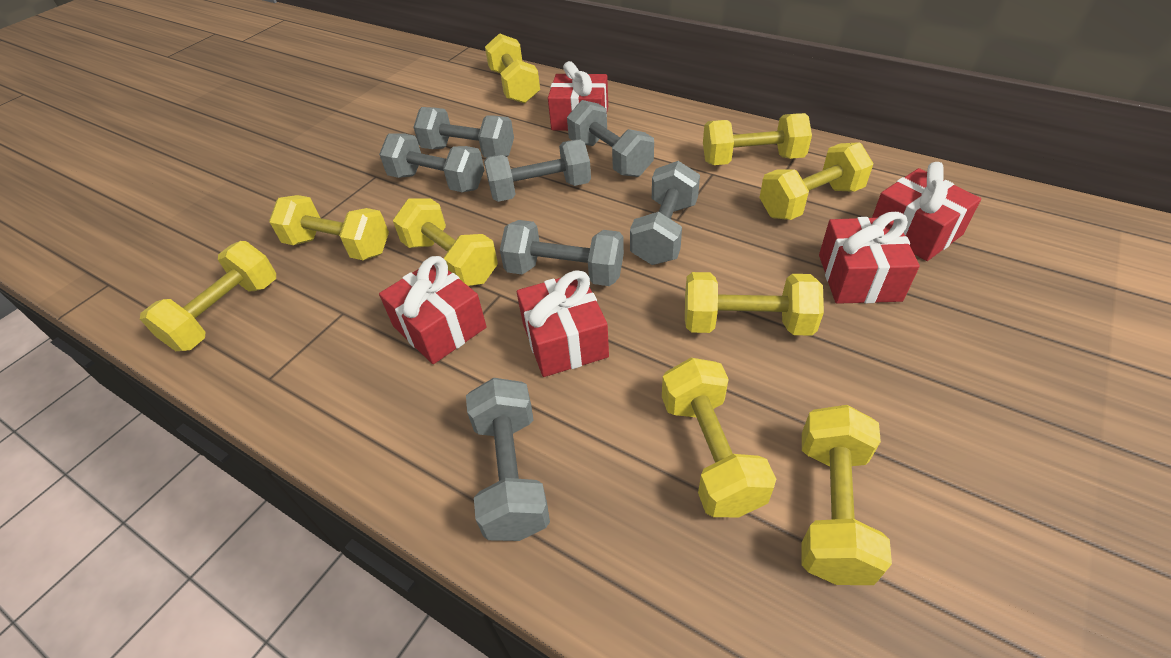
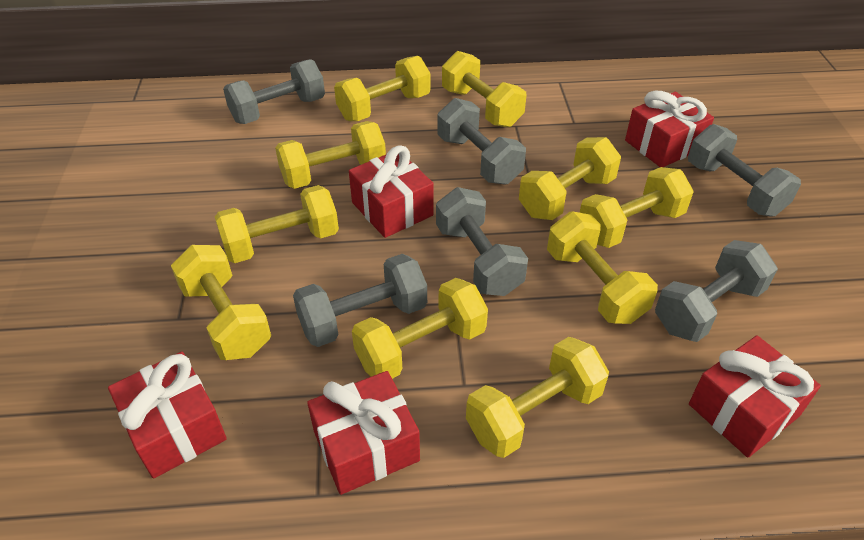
grey dumbbell: [379,133,484,192] [414,107,514,157] [466,378,550,541] [484,139,591,202] [500,220,624,286] [567,100,654,177] [630,161,700,265] = 7 -> [223,59,325,124] [293,254,427,347] [436,187,528,296] [437,98,526,185] [655,240,778,342] [688,124,801,217] = 6
yellow dumbbell: [140,241,276,351] [269,195,389,260] [393,199,498,286] [485,33,540,103] [662,358,776,518] [685,272,824,336] [703,113,812,165] [759,142,873,220] [802,405,892,585] = 9 -> [171,245,271,360] [215,185,339,263] [275,121,386,189] [334,56,430,121] [352,278,488,379] [442,51,526,127] [466,337,609,458] [519,137,621,220] [547,212,658,324] [580,167,694,248] = 10

